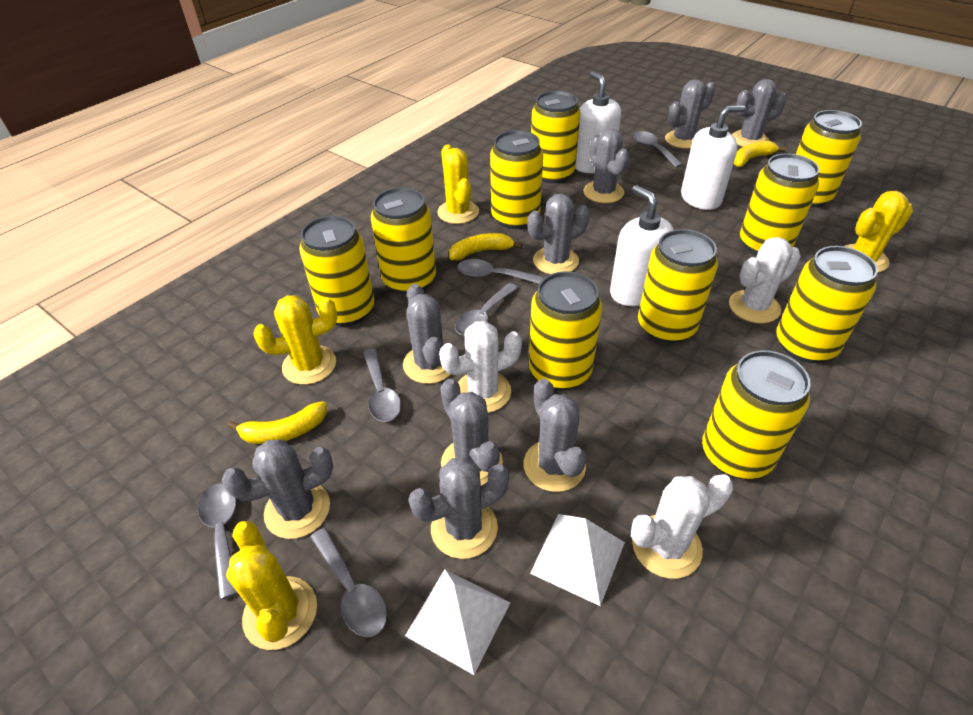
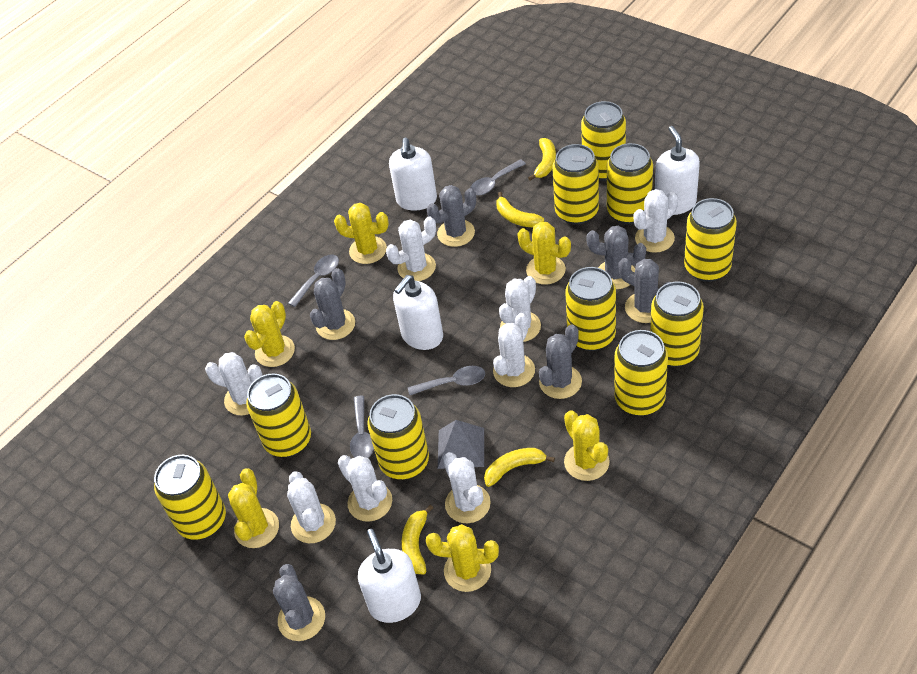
grey cactus: [222,439,334,539] [403,284,451,384] [409,458,509,559] [440,379,503,485] [524,378,586,492] [527,194,590,274] [583,129,630,203] [665,79,716,149] [732,79,787,147] = 9 -> [273,564,325,641] [310,268,355,340] [427,185,476,247] [539,324,582,399] [586,226,646,289] [618,258,670,323] = 6
grey pyramid: none = 0 -> [438,420,484,469] = 1
grey spoon: [198,484,238,600] [310,528,387,637] [363,348,401,422] [455,283,518,336] [457,259,544,284] [634,131,683,168] = 6 -> [288,254,339,307] [350,396,374,458] [408,366,485,395] [470,159,526,195] = 4
white cactus: [439,321,522,413] [631,474,734,579] [729,237,801,324] = 3 -> [205,352,263,415] [287,471,336,543] [338,455,392,522] [386,216,436,281] [443,452,491,523] [493,313,535,387] [499,276,541,342] [634,189,678,253] = 8
white pyramid: [405,569,511,675] [530,514,625,606] = 2 -> none = 0
white soap dispenser: [575,71,621,173] [610,185,674,306] [681,105,746,210] = 3 -> [358,529,421,623] [389,138,437,211] [393,275,443,350] [655,126,700,215] = 4
yellow banana: [227,401,327,444] [449,233,523,260] [734,141,786,167] = 3 -> [402,505,433,575] [484,448,555,487] [496,192,544,227] [528,138,556,181] = 4
yellow cactus: [226,521,317,650] [253,295,337,385] [437,144,479,224] [844,191,913,273] = 4 -> [228,468,279,548] [244,301,295,367] [334,203,389,264] [426,524,499,592] [517,222,571,285] [564,410,610,481] = 6

